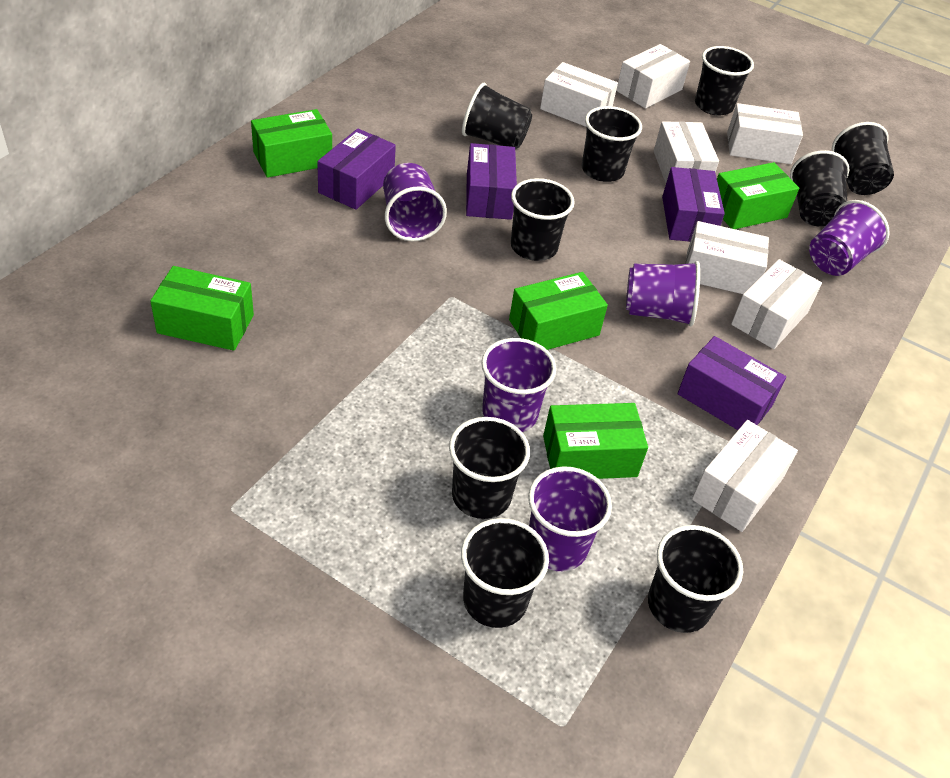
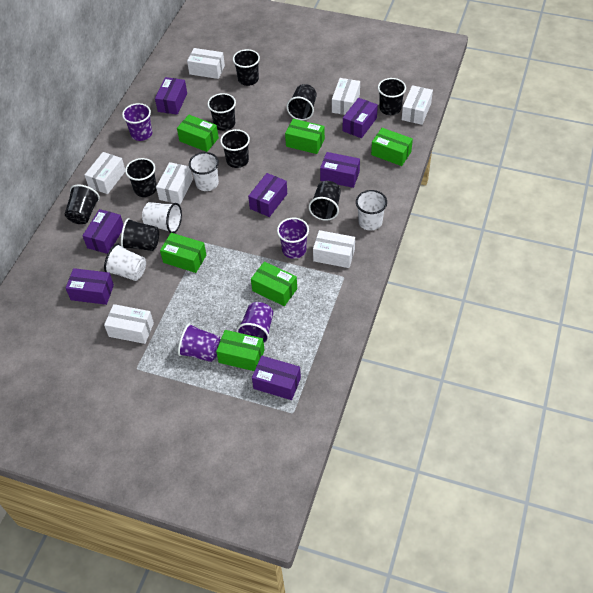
green box: [150,266,254,351] [251,109,332,178] [509,272,608,350] [543,403,648,479] [717,162,799,229] = 5 -> [160,233,206,273] [177,115,219,152] [216,330,265,371] [251,262,297,306] [285,119,325,154] [371,128,413,166] = 6
purple box: [317,129,396,210] [466,143,517,220] [662,167,725,242] [678,336,786,430] = 4 -> [66,268,114,305] [82,209,123,254] [155,77,187,115] [248,173,287,217] [252,356,301,400] [320,152,360,188] [343,98,378,138] = 7
purple cup: [383,163,447,241] [481,338,557,432] [528,466,612,571] [626,261,700,327] [809,200,890,276] = 5 -> [122,103,152,141] [178,323,221,362] [236,302,273,345] [277,218,309,259] = 4
white cup: none = 0 -> [104,244,146,281] [142,202,182,233] [189,152,219,191] [356,190,387,231] = 4

